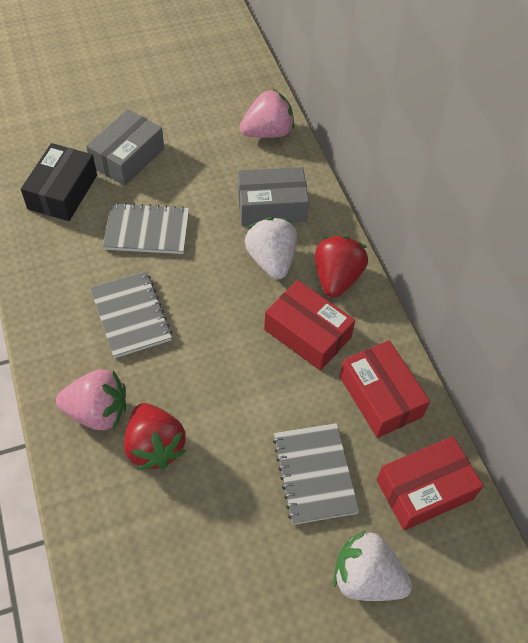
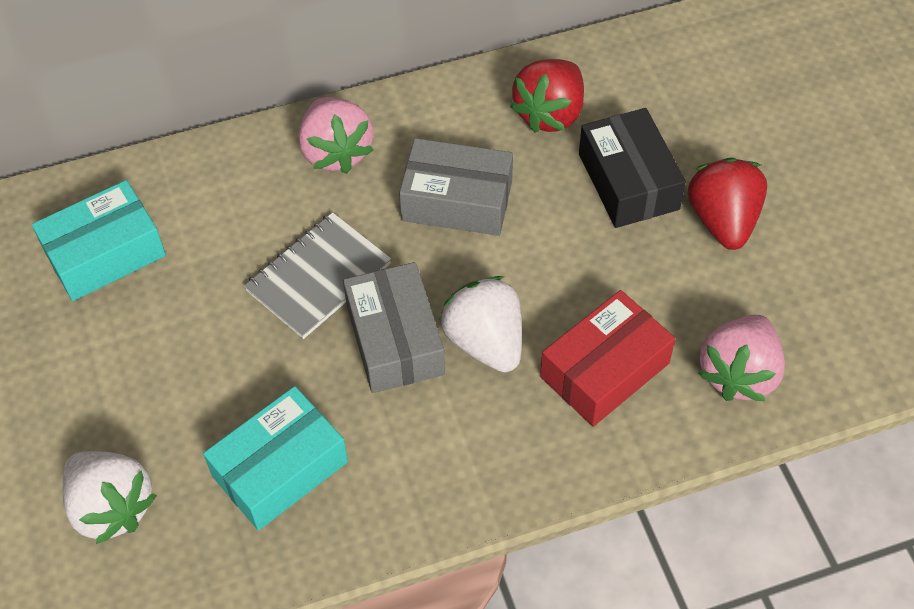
grey notebook: [90,271,172,358] [103,203,189,254] [273,423,360,525] = 3 -> [244,212,391,339] = 1
red box: [264,280,355,371] [340,340,430,438] [377,436,484,530] = 3 -> [540,290,676,427] = 1
turquoise box: none = 0 -> [32,180,166,301] [203,386,348,530] = 2

